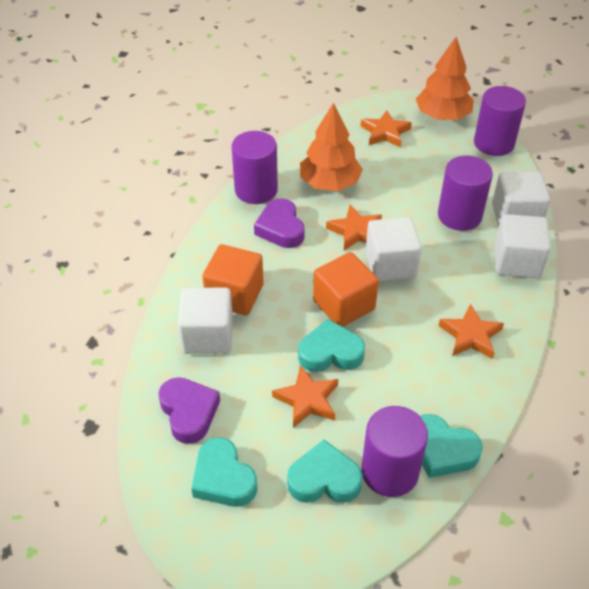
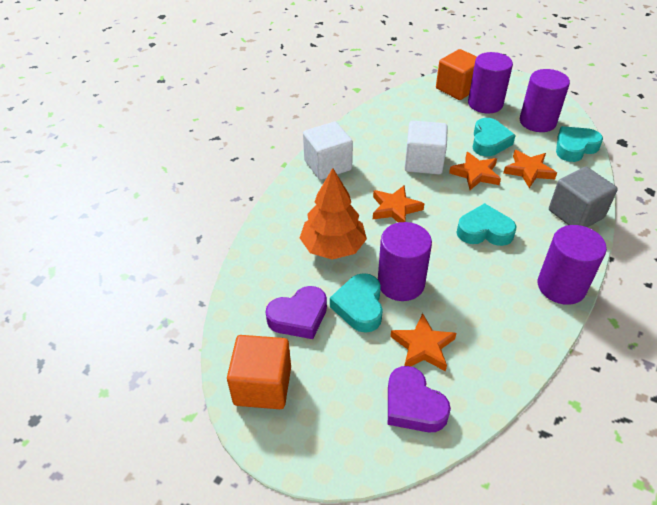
grey cube: none = 0 -> [549,167,618,227] = 1
orange tree: [300,102,363,191] [416,37,474,120] = 2 -> [300,168,367,260] = 1
white cube: [178,288,233,354] [365,217,422,281] [492,172,550,227] [494,214,551,278] = 4 -> [303,122,353,180] [404,121,448,175] = 2

